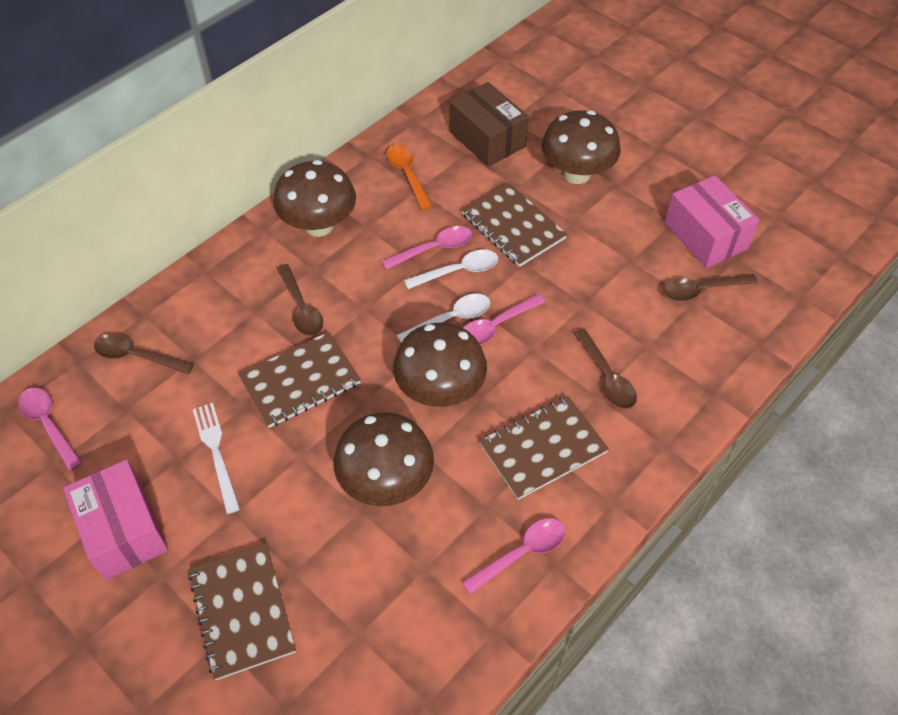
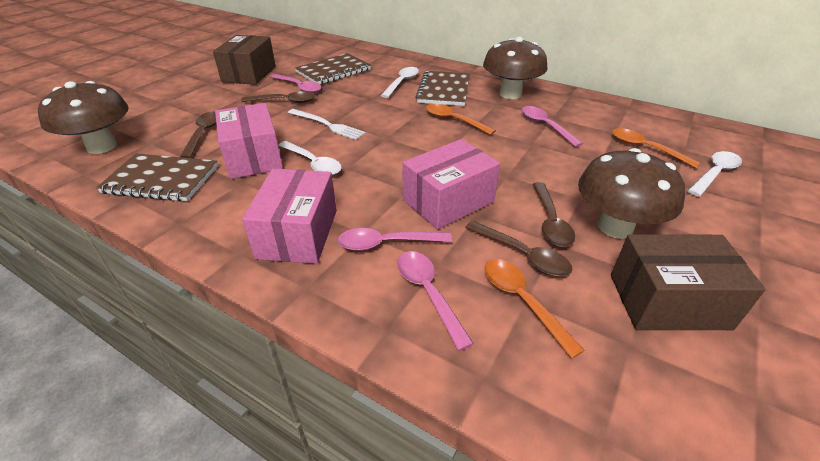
brown box: [450,82,529,167] = 1 -> [213,35,276,85] [611,234,766,330] = 2
brown mushroom: [273,160,356,237] [334,412,434,506] [393,323,487,407] [541,110,621,184] = 4 -> [38,81,129,154] [483,37,548,99] [578,148,685,239] = 3
brown notebook: [188,543,296,680] [238,332,361,428] [462,182,567,267] [479,396,609,500] = 4 -> [96,154,218,202] [295,53,371,85] [415,71,470,106] = 3
orange spoon: [387,144,433,210] = 1 -> [426,104,496,135] [485,259,585,358] [612,128,701,169] = 3
pink box: [63,459,168,580] [665,175,759,268] = 2 -> [215,103,283,179] [242,169,337,264] [402,139,500,229] = 3
white spoon: [397,293,490,343] [404,250,498,289] = 2 -> [278,141,342,175] [380,67,419,98] [688,151,742,197] = 3

